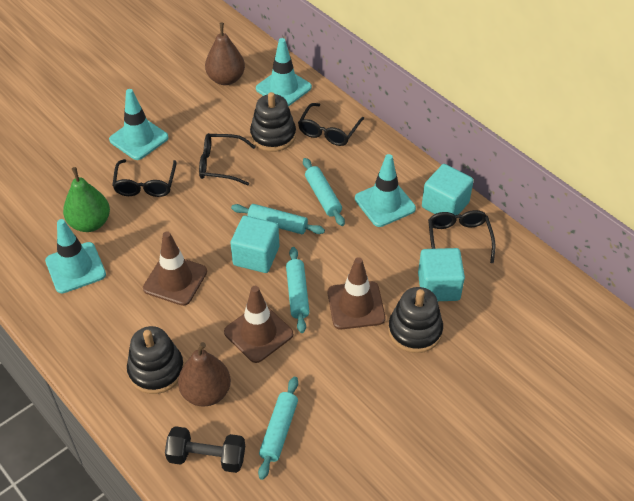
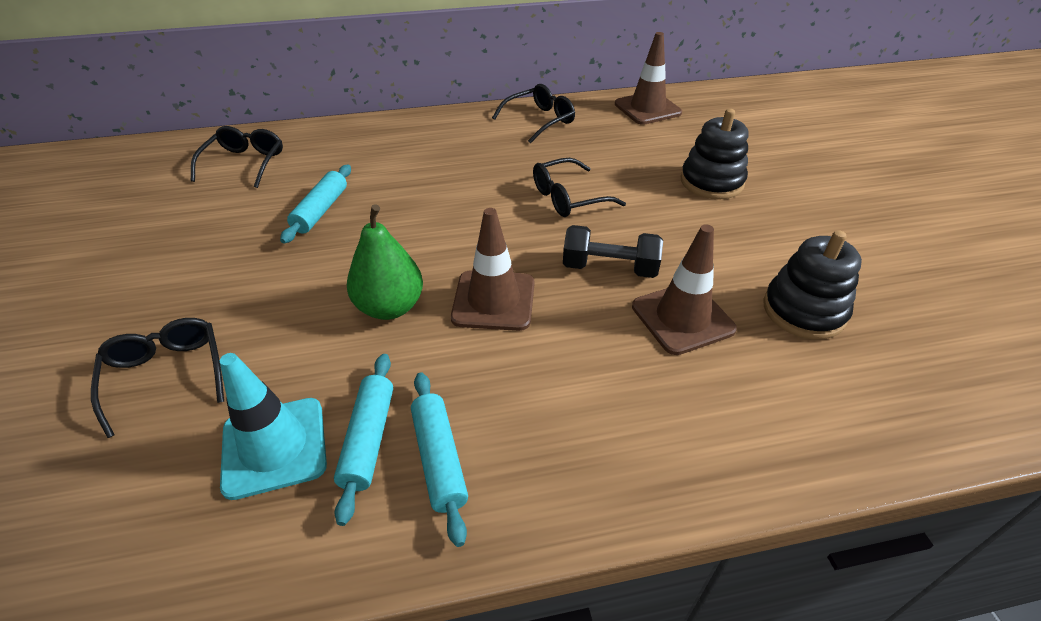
black stacking toy: [127,326,184,394] [250,92,296,152] [388,287,443,353] = 3 -> [680,109,749,199] [764,230,862,339] = 2
brown pear: [178,342,231,407] [205,23,245,85] = 2 -> none = 0
turquoise cube: [230,216,279,273] [418,248,465,301] [422,164,474,215] = 3 -> none = 0
turquoise rolling pin: [231,204,325,234] [258,377,298,480] [286,247,310,333] [303,158,345,226] = 4 -> [280,165,351,244] [334,354,393,526] [411,372,468,547] = 3
turquoise traffic cone: [45,219,106,293] [109,89,169,160] [256,38,312,106] [355,154,416,227] = 4 -> [220,353,327,500] = 1

